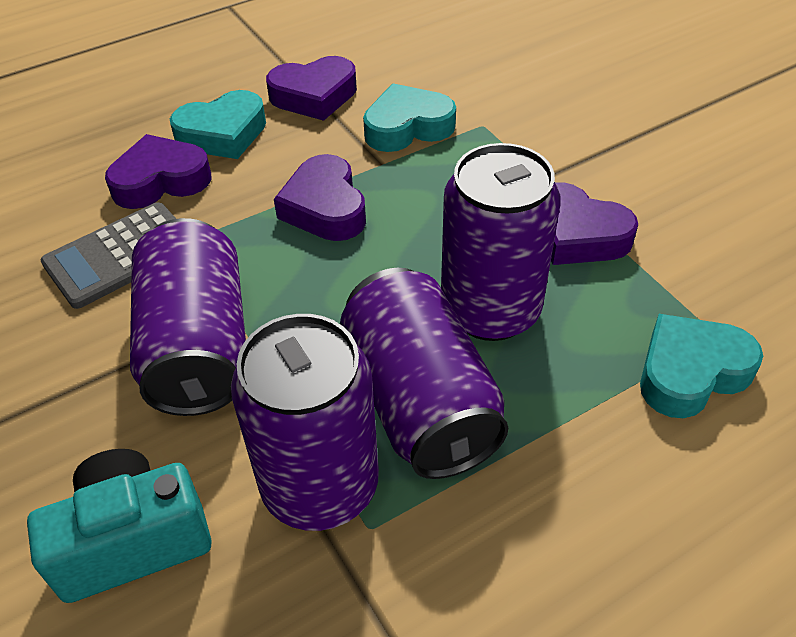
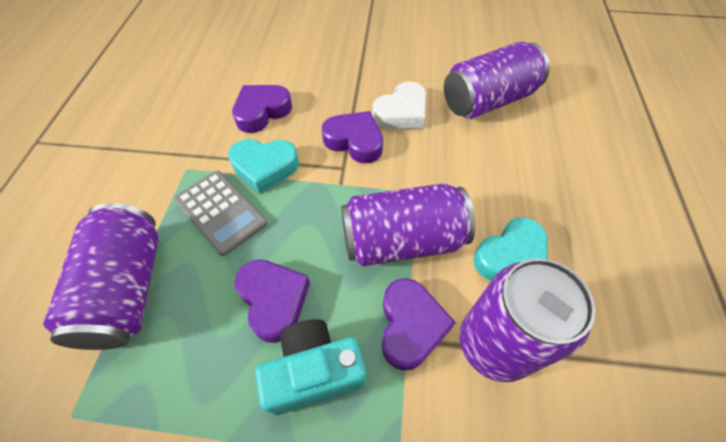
turquoise heart: [170,90,266,159] [363,83,456,152] [640,314,763,418] = 3 -> [228,139,299,193] [473,217,548,281] = 2
white heart: none = 0 -> [372,81,426,129] = 1

